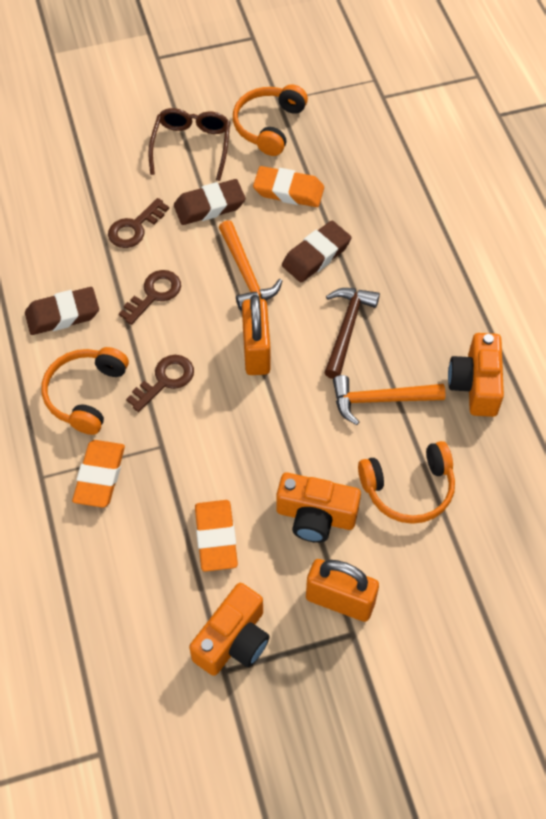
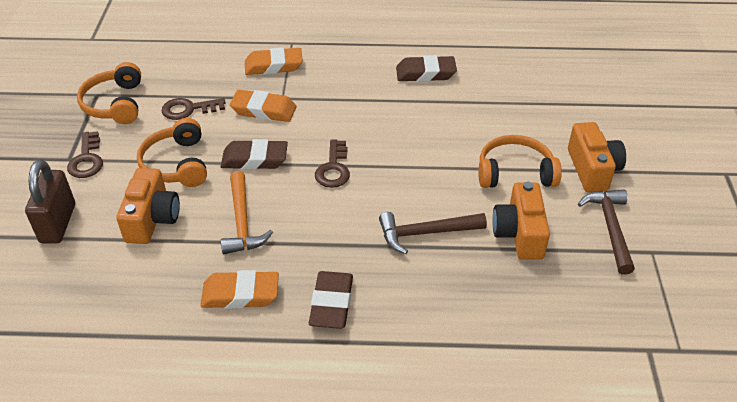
brown glasses: [148,108,230,181] = 1 -> none = 0
brown hammer: [324,288,380,379] = 1 -> [379,212,487,254] [578,190,635,275] = 2
brown padlock: none = 0 -> [25,159,75,244] = 1
orange hammer: [219,220,282,310] [333,375,445,425] = 2 -> [221,171,273,254] = 1
orange padlock: [242,295,271,375] [306,559,379,622] = 2 -> none = 0

